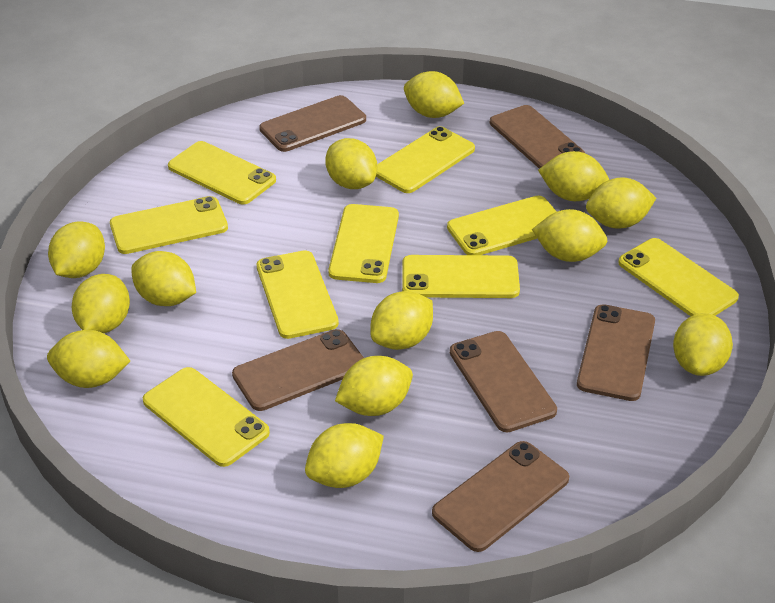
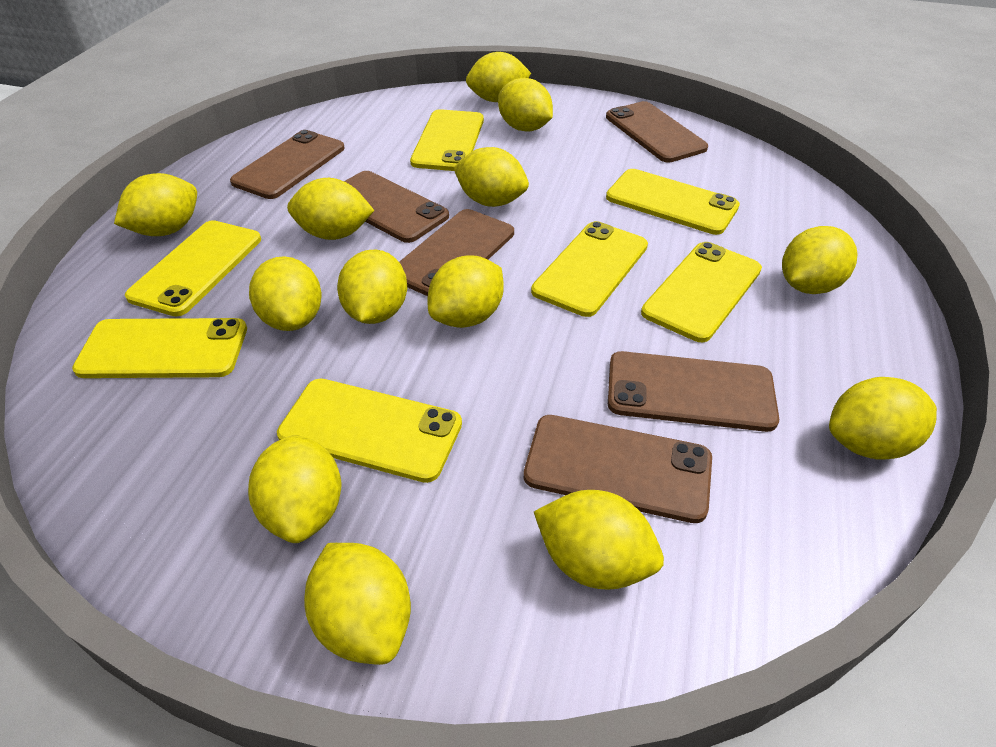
yellow phone: [110,196,228,254] [143,367,270,467] [168,141,276,204] [257,250,339,339] [328,204,399,283] [376,126,475,193] [402,255,520,298] [447,196,557,255] [618,238,739,316] = 9 -> [72,318,247,378] [125,220,261,316] [277,379,462,483] [410,109,484,171] [531,221,648,317] [606,169,740,235] [641,242,762,342] = 7

